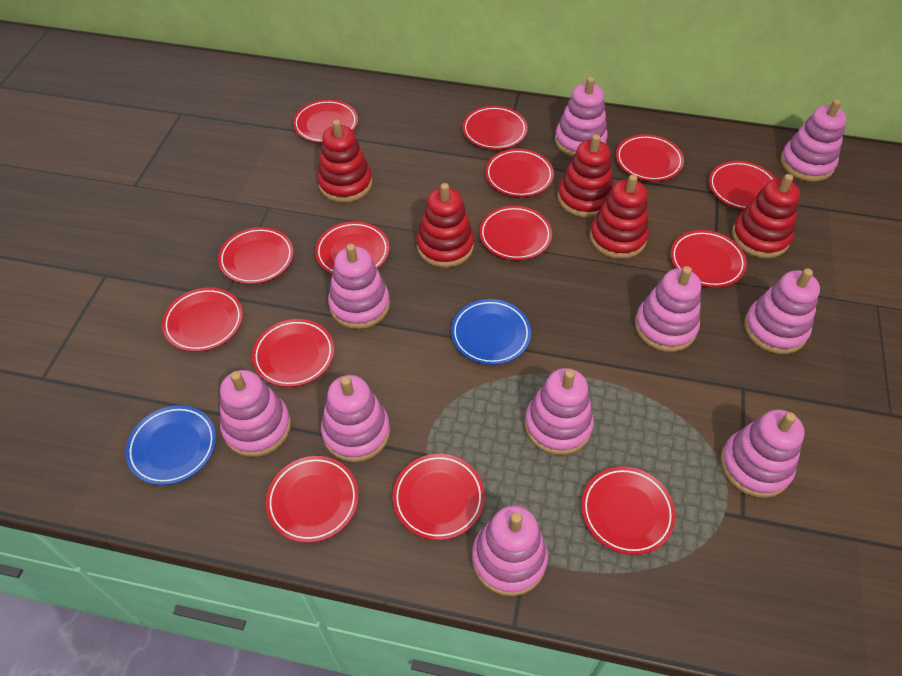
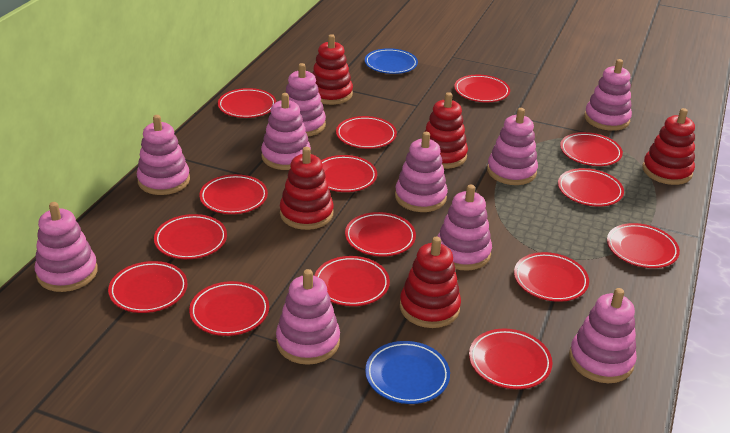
red plate: [162,288,243,352] [218,227,294,284] [252,319,334,387] [266,456,359,543] [293,100,358,143] [315,221,389,274] [393,454,485,540] [462,106,528,150] [479,206,552,260] [485,149,554,197] [581,467,676,555] [616,134,684,181] [670,230,747,288] [709,161,776,210] = 14 -> [108,261,188,313] [154,214,227,259] [189,281,269,336] [199,174,268,214] [218,88,276,118] [314,256,390,306] [321,155,377,192] [336,116,397,149] [345,212,416,257] [454,75,510,102] [469,329,553,389] [514,252,589,302] [558,168,624,207] [560,132,623,166] [607,223,680,268] = 15

